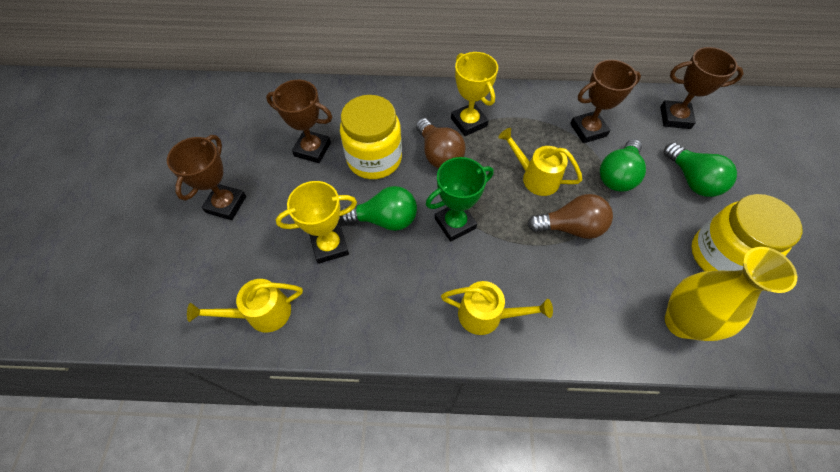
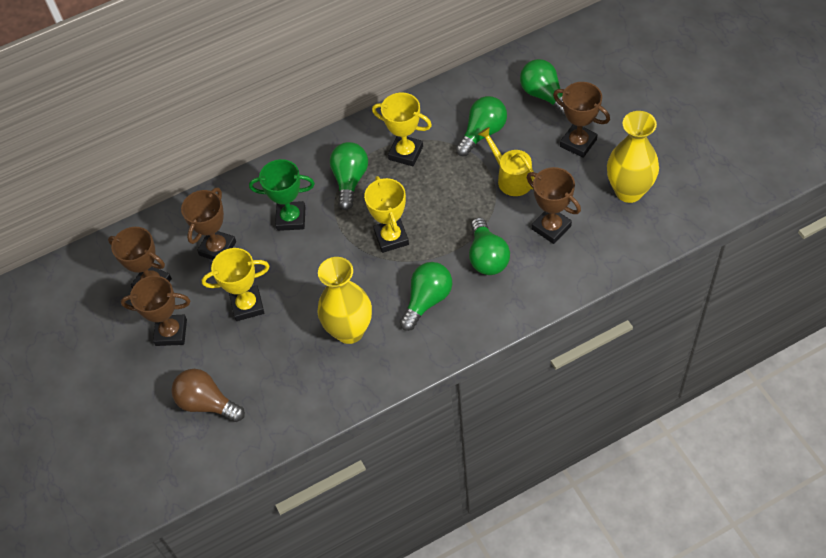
brown light bulb: [416,118,466,168] [527,194,613,239] = 2 -> [172,369,245,422] = 1
brown trophy: [167,135,246,220] [266,80,332,163] [570,60,641,143] [660,47,744,129] = 4 -> [108,227,172,288] [121,275,190,346] [181,188,236,260] [527,167,581,244] [553,82,610,158] = 5
green light bulb: [340,186,417,231] [600,139,646,192] [664,142,737,197] = 3 -> [330,142,368,210] [400,262,452,331] [456,96,507,156] [469,217,510,275] [520,59,566,116] = 5
yellow jar: [340,95,402,179] [691,194,802,271] = 2 -> none = 0
yellow trophy: [276,181,357,264] [451,52,498,136] = 2 -> [202,248,270,321] [364,176,409,253] [372,93,432,166] = 3
yellow vase: [665,247,797,341] = 1 -> [317,257,372,344] [607,111,659,203] = 2
yellow watering can: [187,279,303,332] [441,281,553,335] [498,128,583,196] = 3 -> [478,127,535,196] = 1

